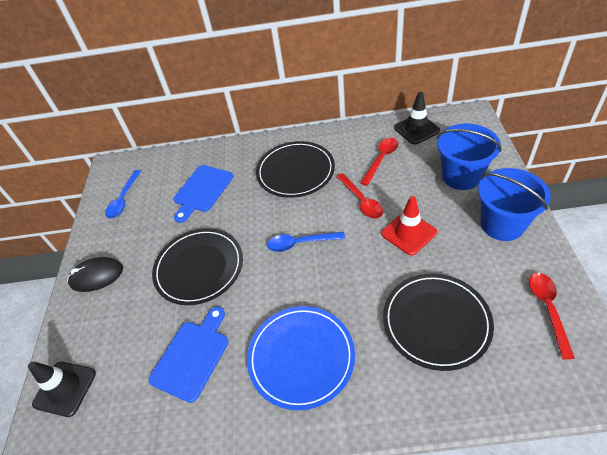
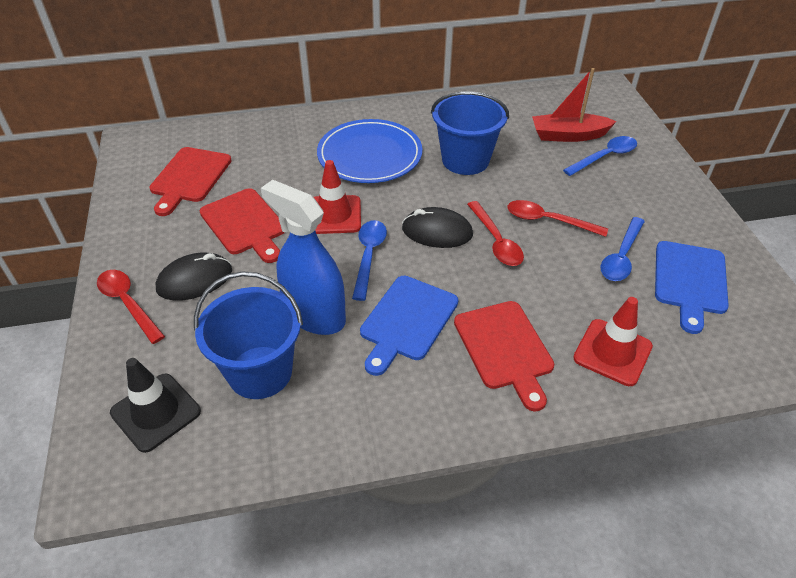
black mouse: [67,257,123,292] = 1 -> [155,253,232,301] [402,207,473,248] = 2
black plate: [152,228,243,305] [256,141,335,198] [383,273,494,371] = 3 -> none = 0
black traffic cone: [28,361,96,417] [394,92,440,145] = 2 -> [110,358,201,453] = 1
blue spoon: [105,170,141,218] [267,232,345,252] = 2 -> [352,220,387,301] [563,136,637,176] [601,217,645,281] = 3
blue spray bottle: none = 0 -> [261,180,346,335] = 1
red boat: none = 0 -> [532,68,617,142] = 1
red cutting board: none = 0 -> [150,147,232,216] [200,188,285,263] [454,301,554,412] = 3
red traffic cone: [381,196,437,256] = 1 -> [314,160,361,234] [573,297,653,386] = 2

